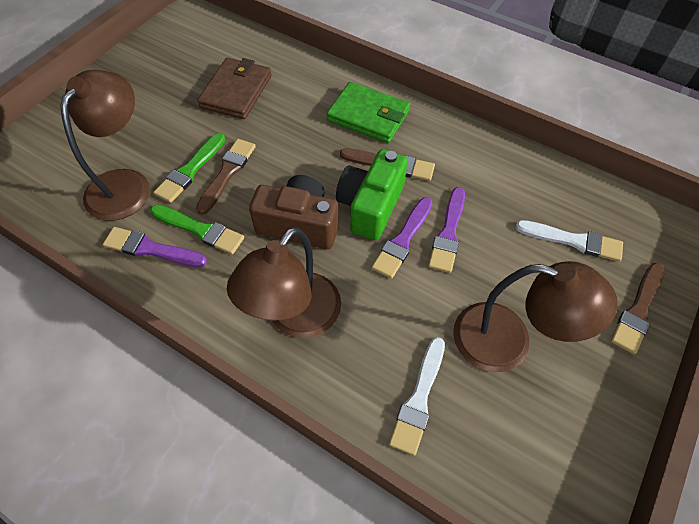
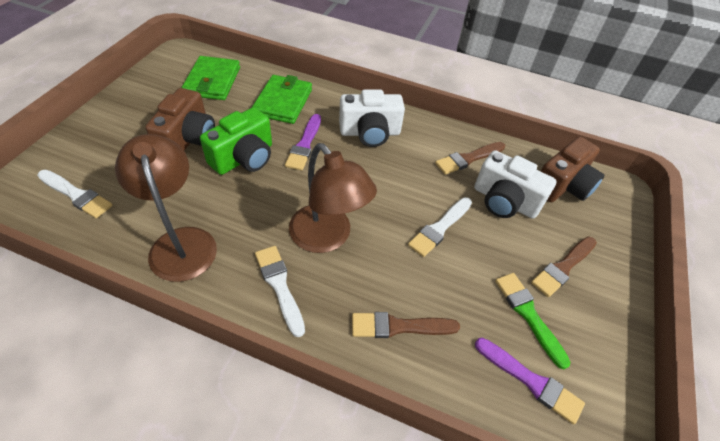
brown camera: [249,175,339,249] = 1 -> [145,88,215,151] [541,137,605,202] = 2
brown lamp: [60,70,150,221] [227,227,341,338] [453,261,618,372] = 3 -> [115,134,217,282] [289,143,377,253] = 2
brown wallet: [197,58,272,119] = 1 -> none = 0
green brush: [150,205,244,254] [154,133,226,203] = 2 -> [495,273,570,369] = 1
green wallet: [327,82,410,143] = 1 -> [181,56,240,100] [252,75,312,124] = 2
purple brush: [103,227,207,268] [371,197,432,279] [428,187,465,273] = 3 -> [285,114,321,171] [475,338,585,424] = 2
white brush: [389,337,445,456] [515,220,623,262] = 2 -> [37,170,113,218] [255,246,305,337] [408,197,472,257] = 3
white camera: none = 0 -> [339,89,405,147] [474,150,556,219] = 2

